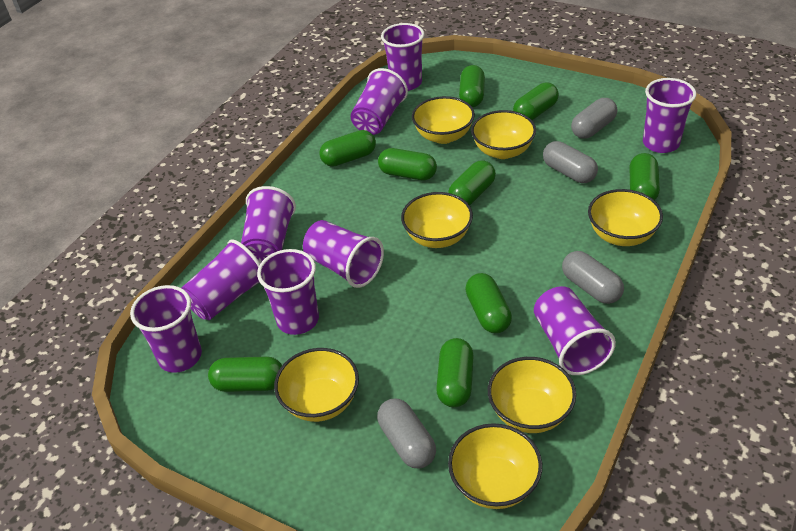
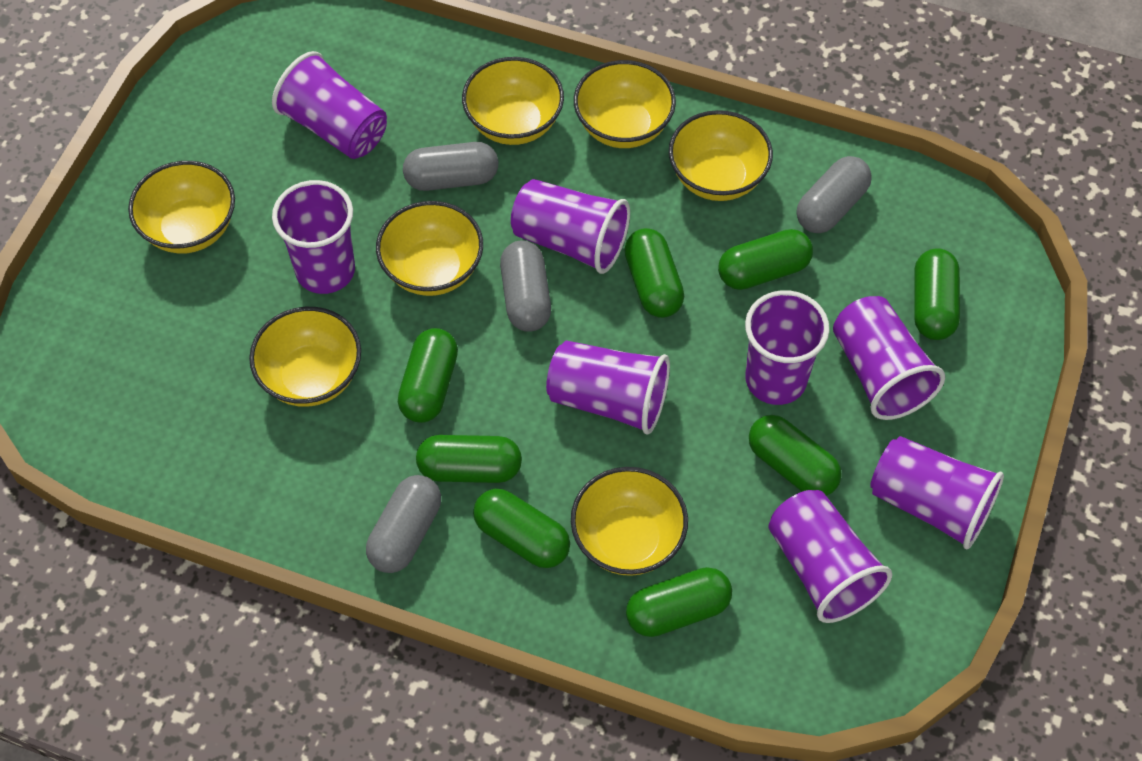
green capsule: [208,356,282,392] [319,130,376,167] [378,148,437,180] [436,338,473,407] [448,160,496,205] [459,65,485,107] [465,273,512,333] [513,82,559,120] [629,153,660,200] = 9 -> [398,328,458,423] [416,435,522,483] [473,489,570,568] [624,228,684,318] [626,567,732,637] [718,229,813,290] [749,415,842,496] [914,248,960,340] = 8
purple cup: [130,285,202,373] [182,239,260,320] [241,186,296,264] [257,249,319,335] [303,220,384,288] [351,68,408,135] [381,23,424,91] [534,286,616,375] [643,78,696,153] = 9 -> [272,51,387,159] [272,180,355,294] [511,179,630,274] [546,340,670,435] [745,290,829,405] [768,490,892,623] [833,296,945,420] [870,436,1004,549] = 8

